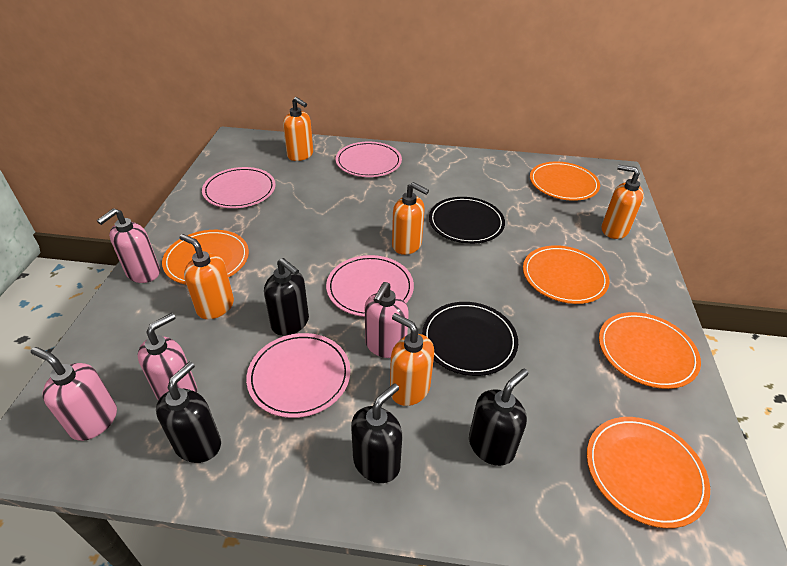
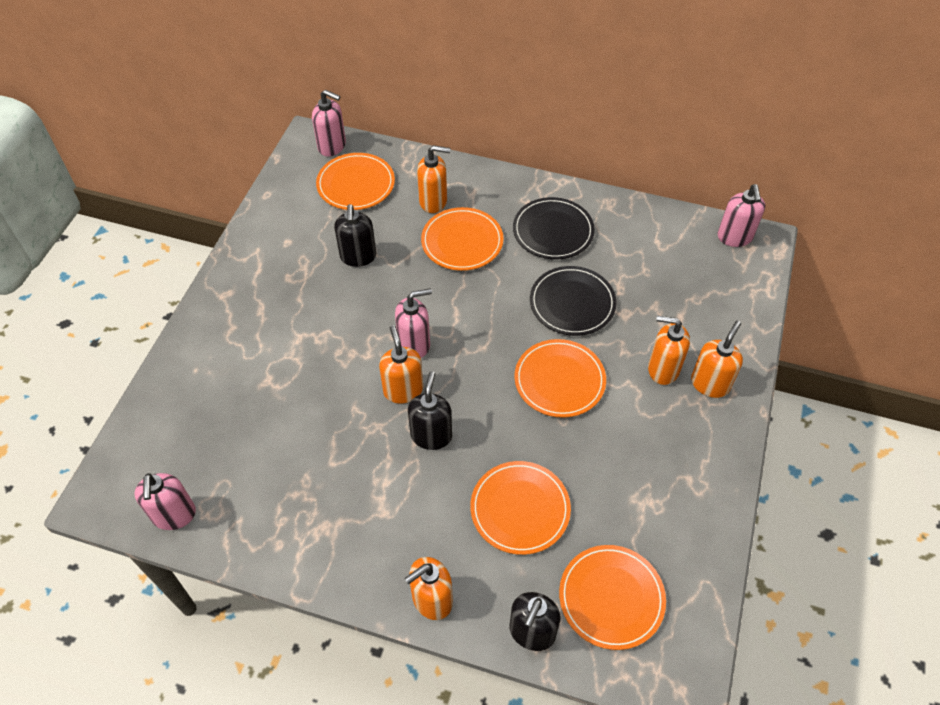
black soap dispenser: [156,362,221,463] [264,258,309,336] [351,383,402,483] [469,369,529,466] = 4 -> [334,204,376,267] [408,371,452,450] [510,592,561,651] = 3
pink plate: [202,167,276,208] [246,333,350,418] [326,255,414,317] [336,142,402,177] = 4 -> none = 0

